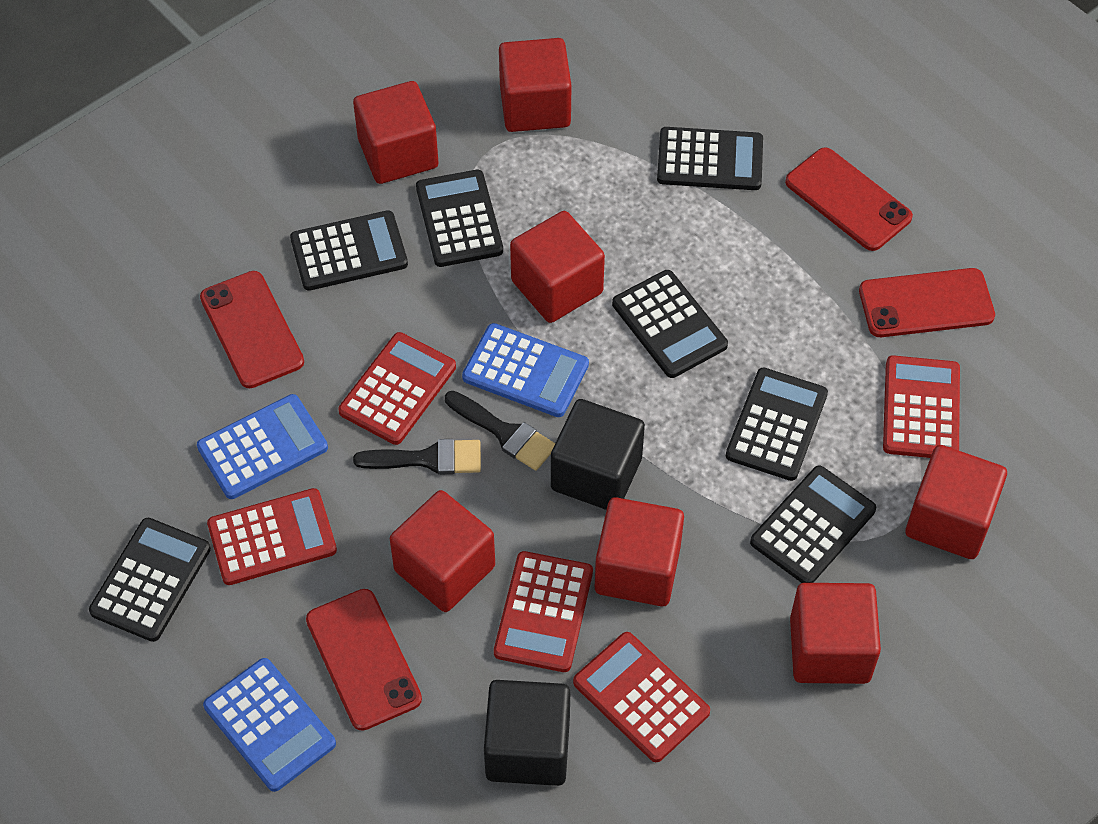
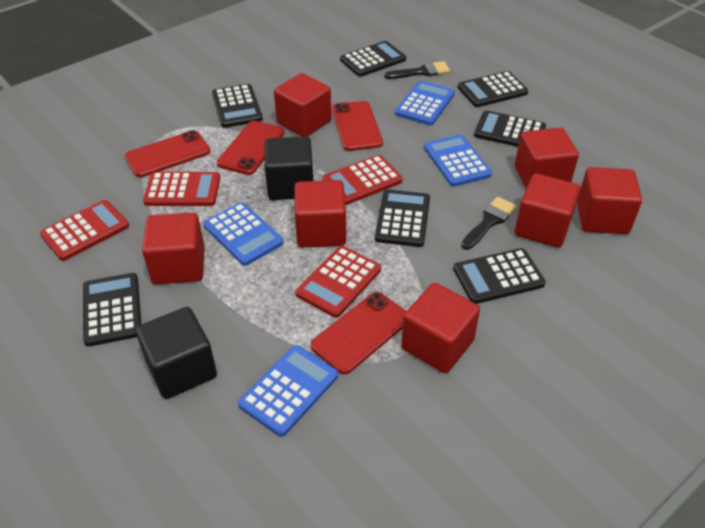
blue calculator: [197,394,328,499] [203,658,336,792] [462,323,589,417] = 3 -> [203,202,284,266] [238,345,338,437] [395,81,455,125] [424,134,492,187] = 4
red calculator: [207,488,337,585] [338,332,456,445] [494,551,593,672] [573,632,710,762] [883,355,960,458] = 5 -> [40,200,129,261] [143,172,220,206] [296,246,381,318] [322,155,403,205] = 4

